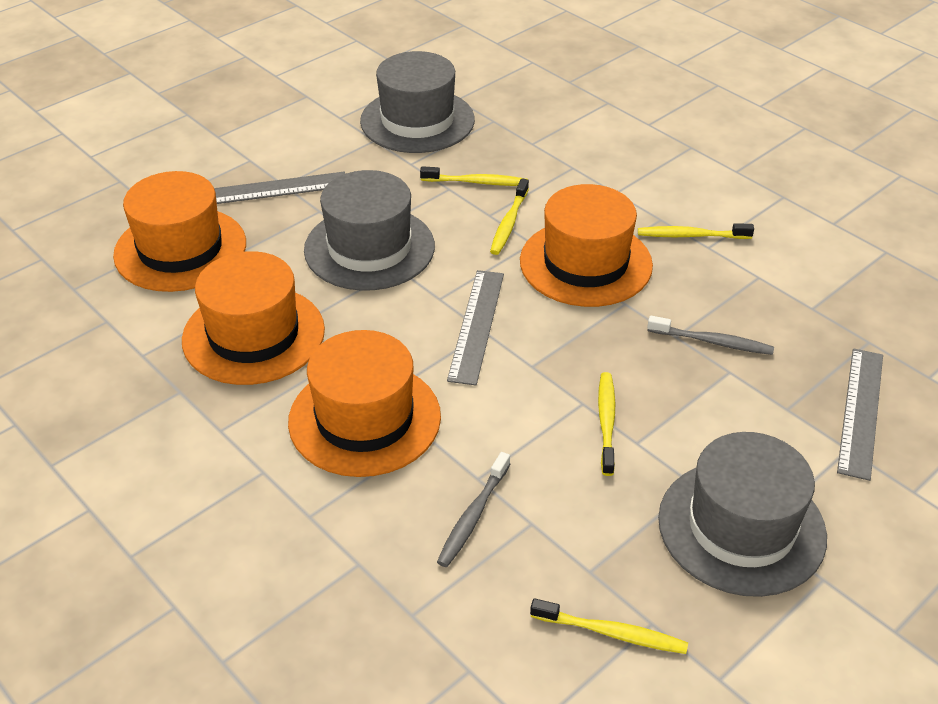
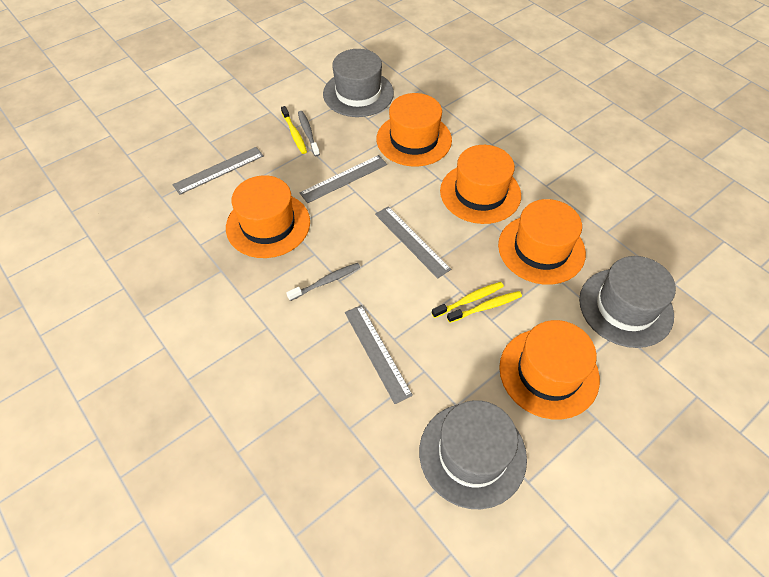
grey ruler: [214,172,345,204] [447,270,504,385] [837,348,883,481] = 3 -> [173,147,263,195] [299,155,387,203] [345,305,413,404] [375,206,451,278] = 4
orange hat: [113,171,246,292] [182,251,325,385] [288,330,441,477] [520,184,653,307] = 4 -> [226,175,310,258] [377,93,452,166] [440,145,521,224] [498,199,586,285] [499,320,600,419] = 5
yellow toothbrush: [420,166,526,186] [490,178,529,255] [530,598,688,654] [598,372,615,476] [638,223,754,239] = 5 -> [281,106,307,154] [432,282,504,318] [447,291,522,323] = 3

